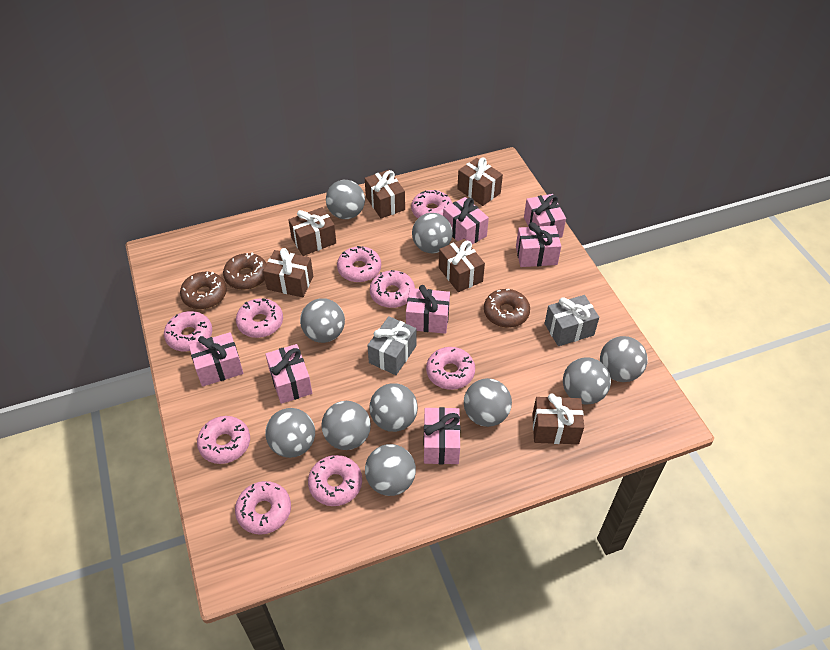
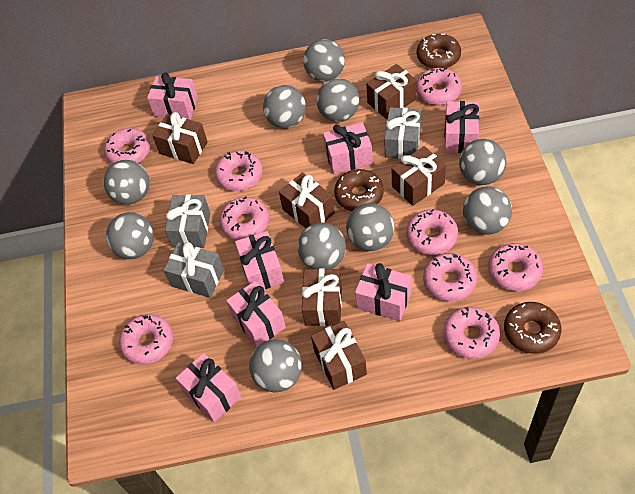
grey gift: [367,316,416,375] [544,295,599,346] = 2 -> [163,242,224,298] [165,195,210,248] [384,107,421,159] = 3

